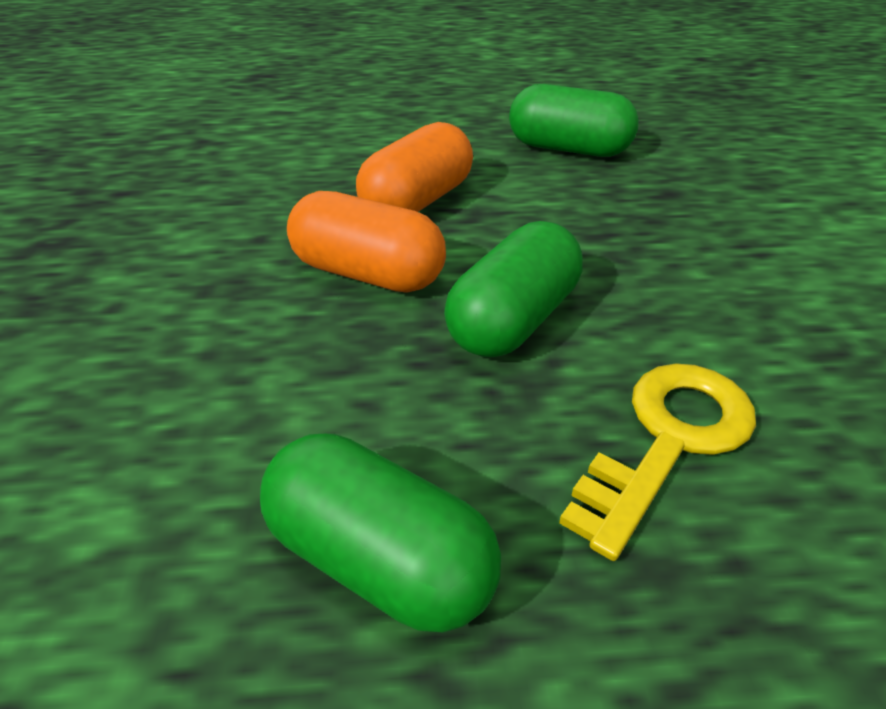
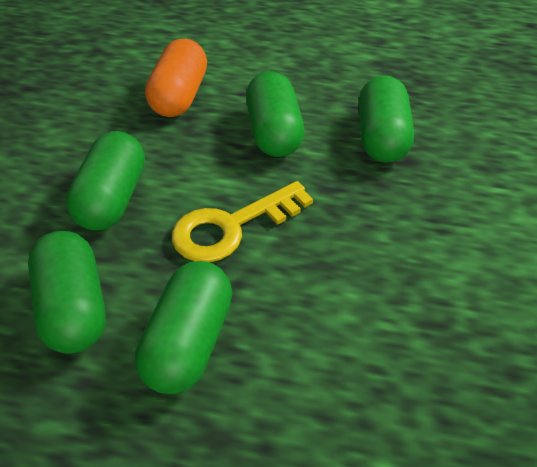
green capsule: [260,434,501,633] [444,221,582,357] [509,84,639,157] = 3 -> [28,231,106,354] [66,131,145,230] [135,261,232,394] [246,71,304,157] [359,75,414,163] = 5
orange capsule: [287,191,446,293] [356,122,473,212] = 2 -> [145,39,207,117] = 1

